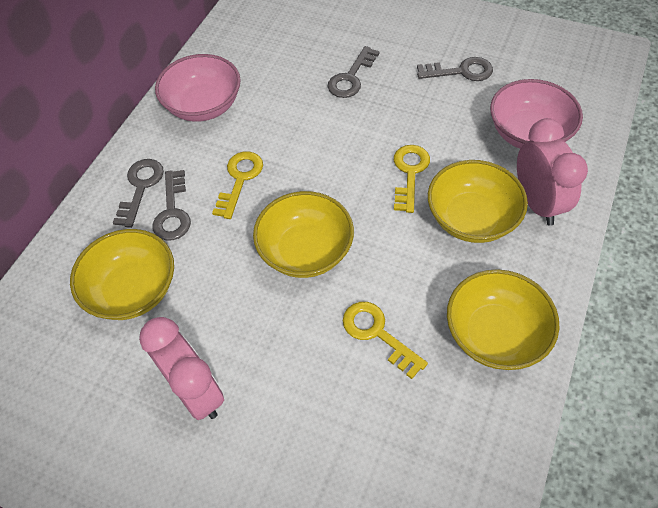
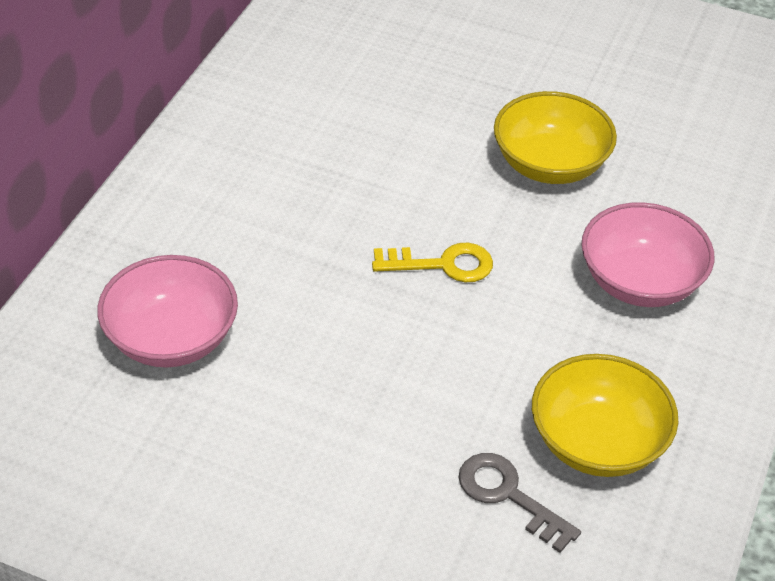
grey key: [113,159,164,228] [152,170,191,240] [328,46,380,98] [417,57,493,81] = 4 -> [458,453,581,553] = 1
pink clock: [139,317,224,420] [517,118,588,226] = 2 -> none = 0
yellow bowl: [70,229,174,320] [253,191,354,278] [428,160,528,243] [447,269,560,370] = 4 -> [494,91,617,184] [532,354,678,477] = 2
yellow key: [212,151,263,219] [343,302,428,379] [394,145,430,213] = 3 -> [372,243,493,282] = 1

